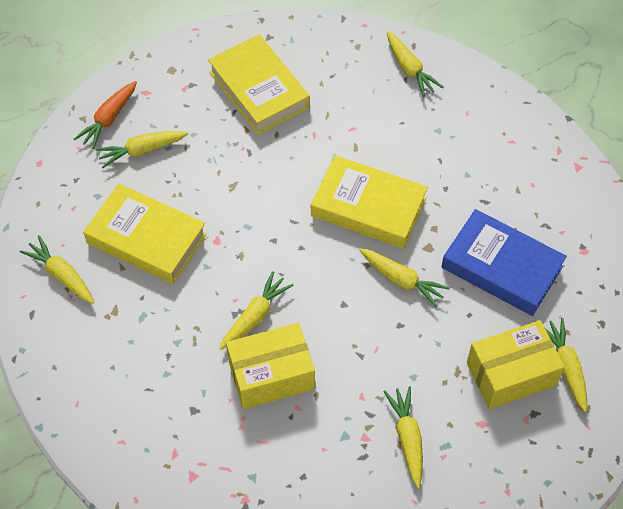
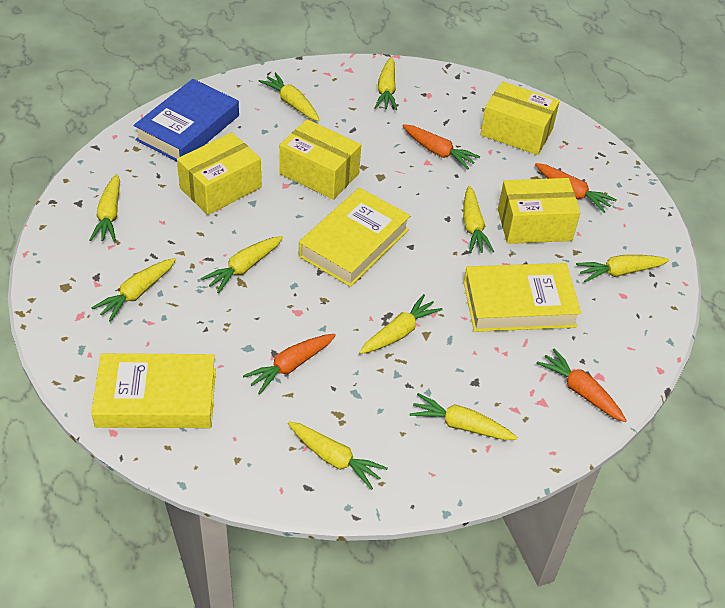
orange carrot: [74,81,137,149] = 1 -> [243,334,336,394] [402,124,480,169] [535,163,617,213] [537,348,627,422] = 4
yellow box: [226,323,315,409] [467,320,565,409] = 2 -> [177,132,261,215] [280,119,361,200] [480,81,560,155] [498,178,581,244] = 4
yellow carrot: [20,235,94,304] [96,131,188,168] [219,271,294,350] [359,248,450,308] [384,386,423,488] [387,31,443,97] [545,318,587,413] = 7 -> [90,174,120,242] [91,258,176,322] [201,236,283,293] [259,72,319,121] [288,422,388,490] [359,294,443,354] [374,57,397,110] [409,393,518,440] [463,186,494,253] [576,255,669,282] = 10

